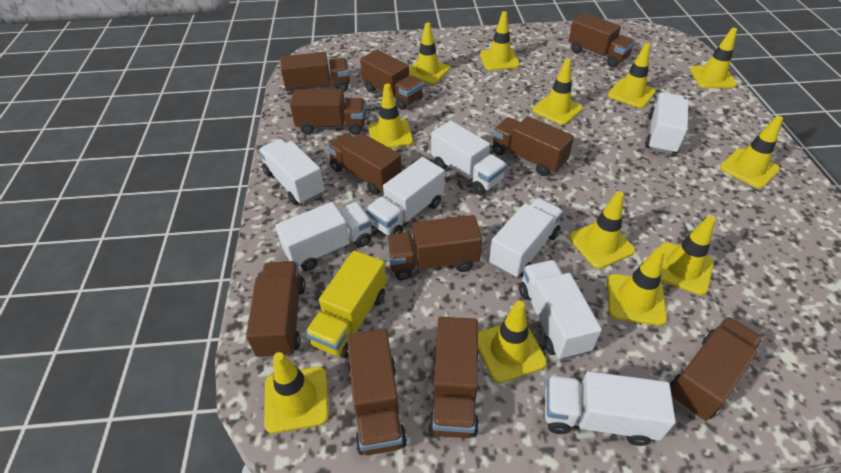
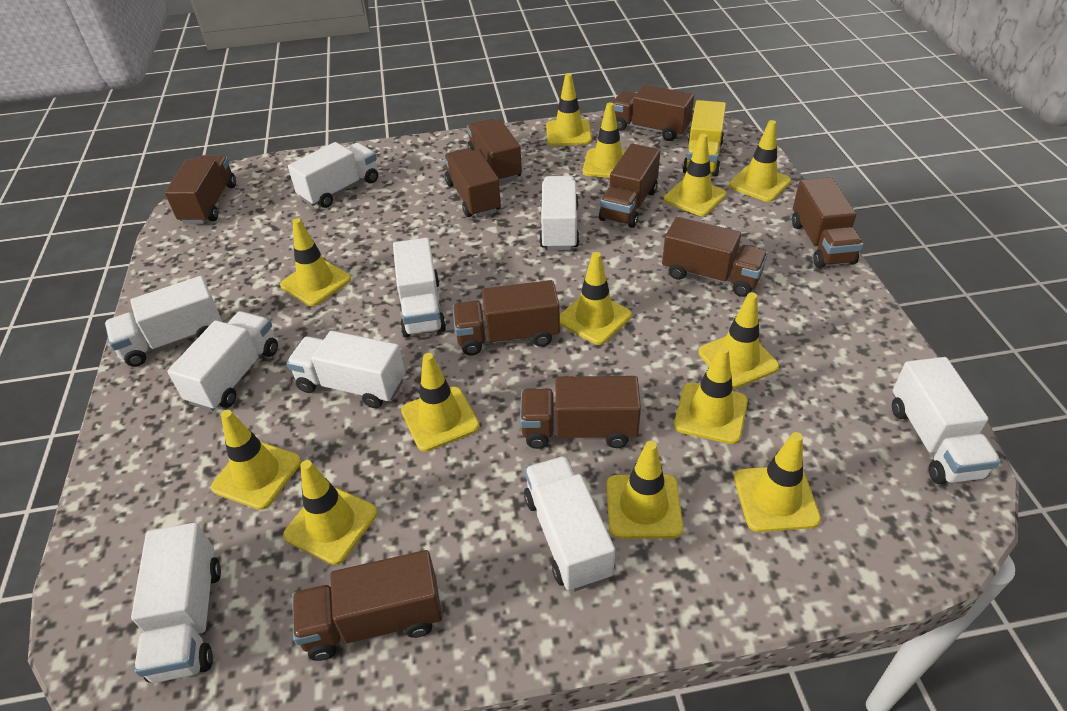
brown truck: [246,261,306,359] [280,52,350,95] [290,89,366,135] [327,133,402,195] [347,329,407,455] [360,49,424,110] [386,215,482,280] [428,317,479,438] [492,116,574,176] [568,13,635,68] [670,316,763,421] = 11 -> [165,155,236,224] [292,550,442,661] [444,148,501,218] [452,280,560,355] [467,119,522,183] [520,376,641,449] [599,144,660,228] [612,85,694,141] [662,217,768,297] [792,177,864,268] = 10
white truck: [258,139,324,205] [275,202,372,271] [366,157,445,235] [431,121,507,195] [489,198,564,278] [519,260,602,360] [545,371,676,446] [645,92,689,155] = 8 -> [105,276,222,367] [131,522,221,683] [167,311,278,411] [287,331,405,408] [288,142,378,208] [393,238,446,337] [524,456,615,591] [539,176,580,250] [892,357,1001,484] = 9
yellow traffic cone: [264,352,329,433] [369,84,413,148] [409,22,450,84] [478,301,547,383] [480,11,520,71] [533,59,583,125] [569,191,635,269] [607,247,667,326] [608,43,656,108] [660,216,716,295] [690,28,737,88] [720,116,783,188] = 12 -> [211,410,301,510] [280,218,351,306] [283,460,377,565] [401,353,480,452] [546,73,592,146] [560,252,632,345] [583,102,626,178] [606,441,683,539] [664,134,727,216] [674,346,748,444] [698,292,779,389] [729,120,791,202] [734,432,821,532] = 13

